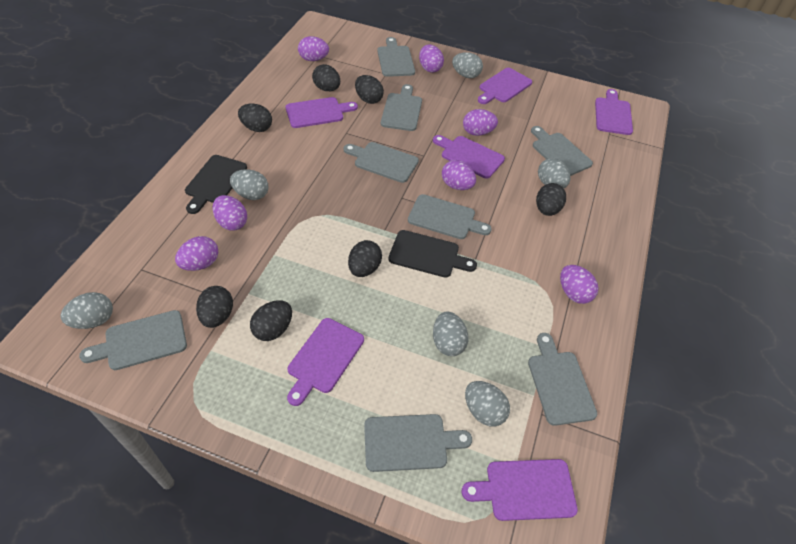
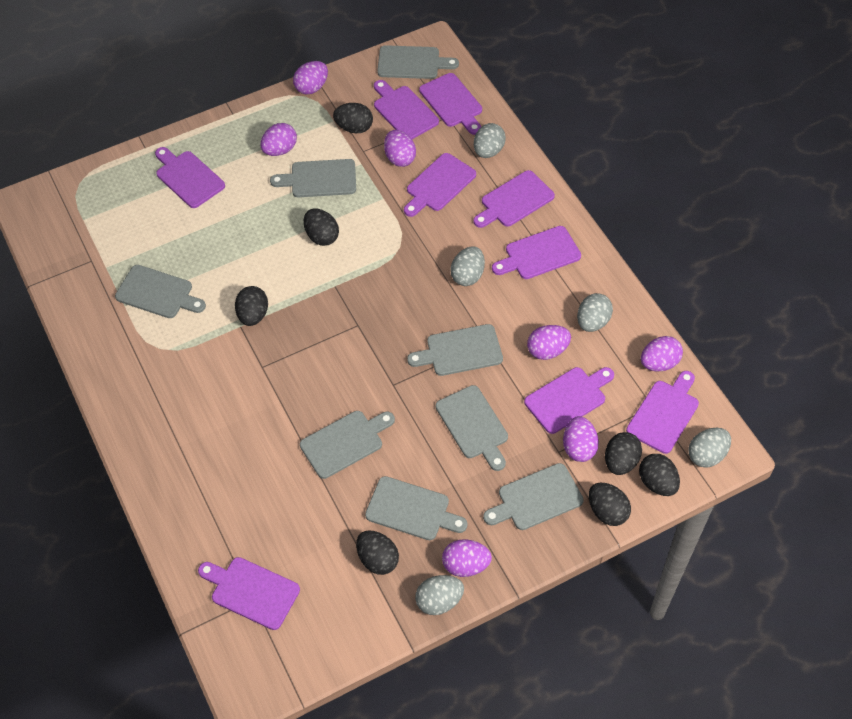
black cutting board: [185,155,247,214] [388,230,477,278] = 2 -> none = 0
grey egg: [60,292,113,329] [230,169,268,200] [433,311,468,356] [452,52,483,78] [465,381,510,427] [538,158,570,189] = 6 -> [415,575,464,615] [450,246,485,286] [474,123,506,158] [577,293,613,332] [688,428,731,468] = 5
purple cutting board: [286,97,358,128] [287,318,364,406] [433,135,505,179] [462,459,578,521] [478,68,532,104] [595,89,633,135] = 6 -> [155,147,225,208] [198,557,300,630] [374,80,439,139] [404,153,476,217] [419,73,482,135] [473,170,555,228] [492,226,581,279] [524,367,614,434] [626,371,699,454] = 9

